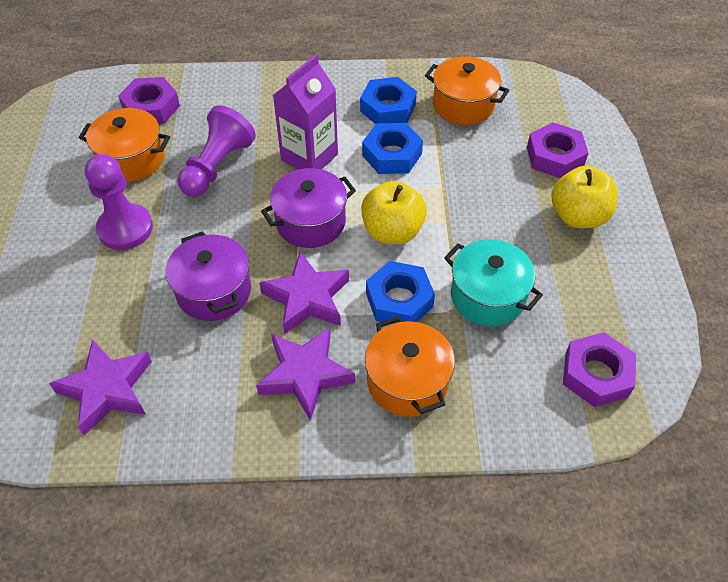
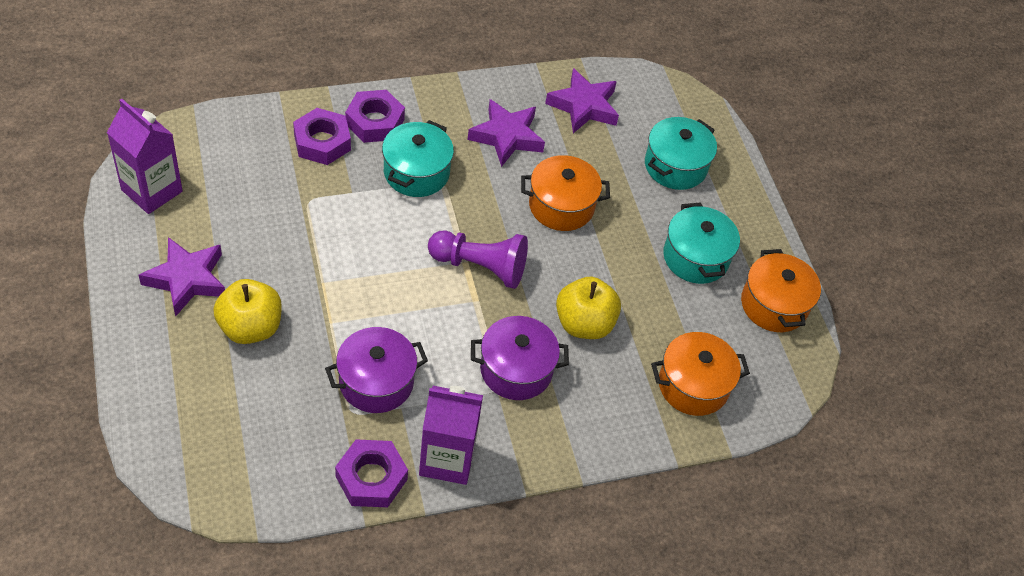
blue nut: [360,77,417,124] [362,123,423,174] [366,261,435,324] = 3 -> none = 0
purple carton: [273,55,338,170] = 1 -> [107,99,183,214] [419,386,483,485] = 2
purple pawn: [85,154,153,250] [177,105,256,197] = 2 -> [428,231,528,289] = 1
turquoise pot: [444,239,543,326] = 1 -> [382,120,454,197] [645,117,717,190] [663,202,740,284] = 3

